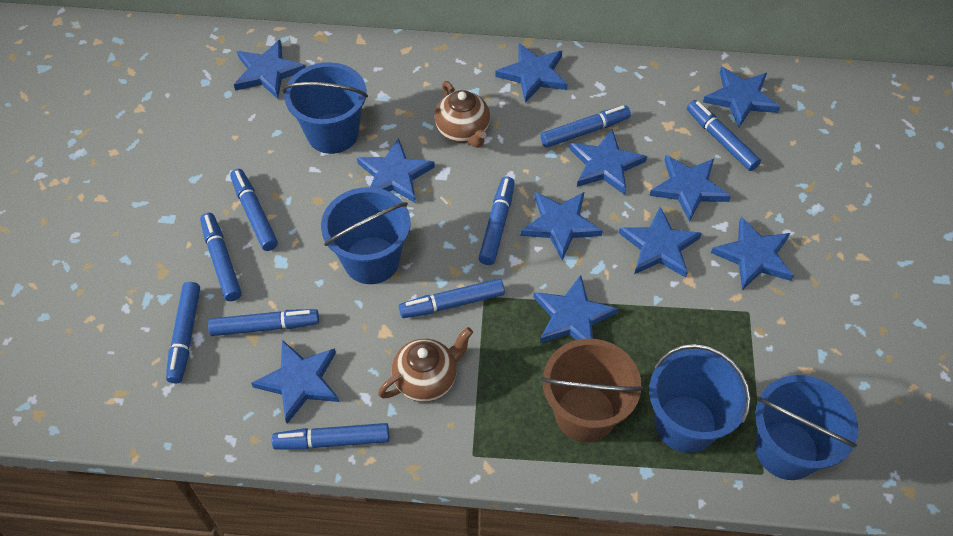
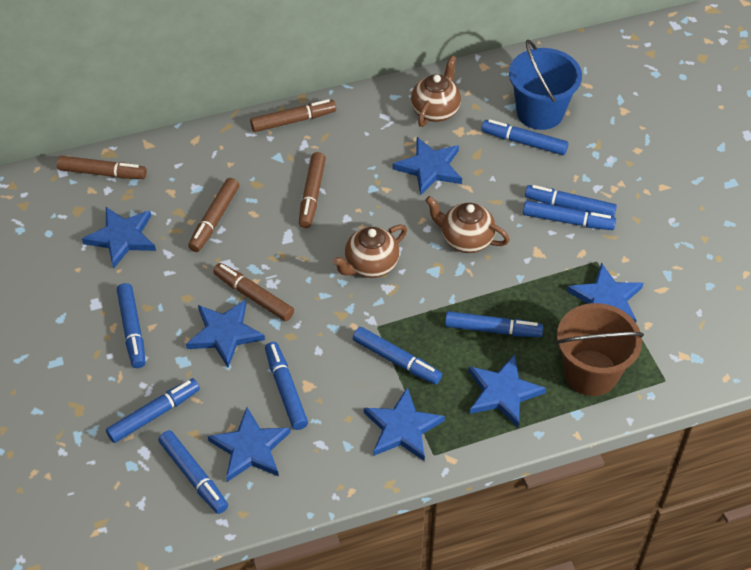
blue bucket: [282,62,368,154] [321,187,411,284] [649,344,751,453] [755,375,858,480] = 4 -> [509,40,582,130] = 1
blue star: [234,40,306,99] [251,340,339,424] [357,138,435,203] [495,43,568,103] [521,192,603,260] [533,275,618,343] [569,129,647,195] [619,207,702,278] [649,155,731,222] [703,67,780,127] [711,217,794,290] = 11 -> [82,207,156,269] [186,300,265,367] [208,407,291,482] [364,387,445,461] [393,137,462,196] [468,355,546,427] [567,262,643,322] = 7
brown marker: none = 0 -> [57,156,147,179] [188,178,239,252] [213,263,294,321] [250,99,336,132] [299,152,326,228] = 5
brown teapot: [378,327,473,402] [435,81,490,148] = 2 -> [332,224,407,278] [411,56,461,127] [425,196,510,253] = 3

